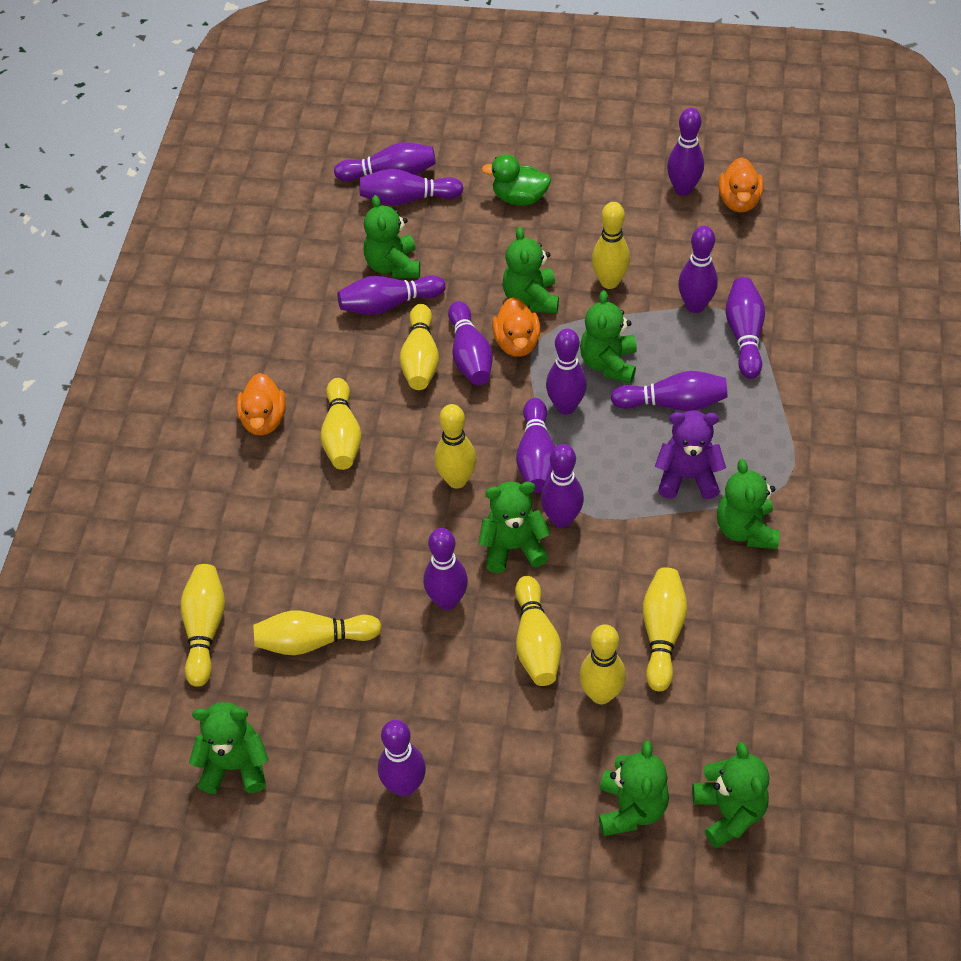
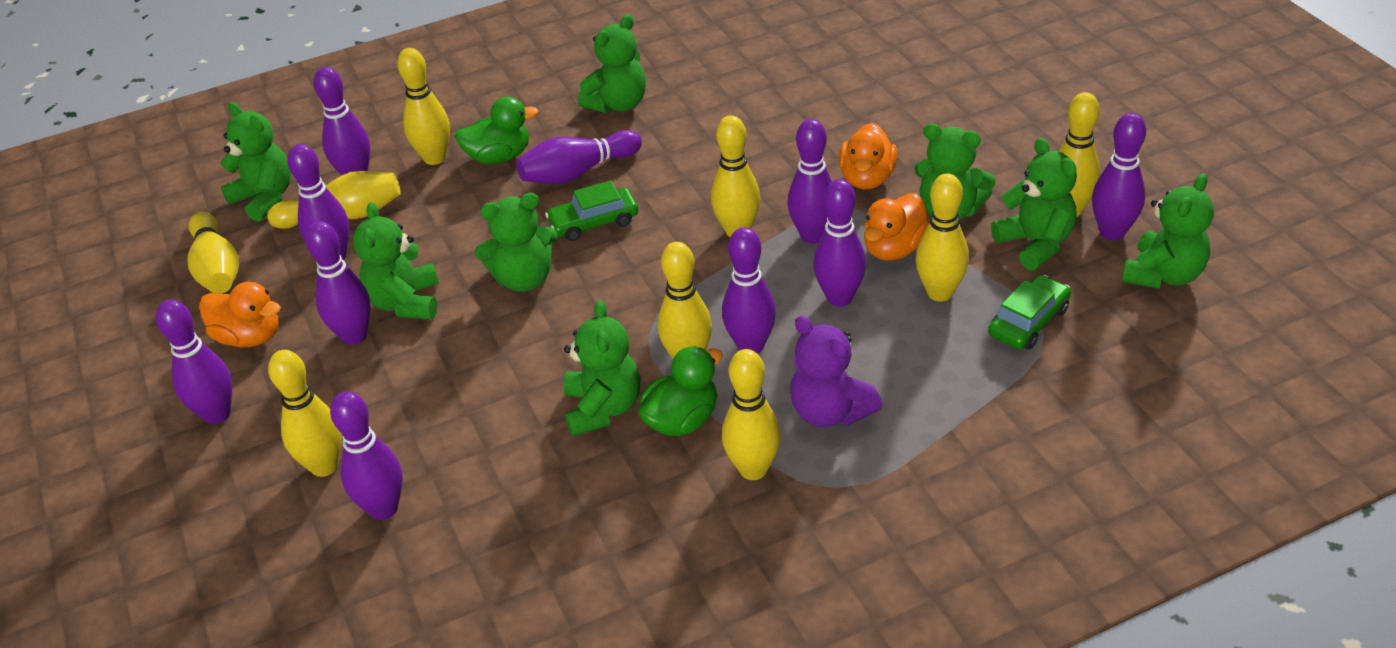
green car: none = 0 -> [545,181,638,241] [988,275,1071,349] = 2
green duck: [481,154,551,205] = 1 -> [454,96,539,164] [638,346,723,436] = 2
purple bowling pin: [334,142,436,181] [337,275,446,315] [360,169,464,206] [378,720,426,797] [423,528,468,610] [448,301,493,385] [516,398,555,493] [541,444,584,528] [546,329,587,414] [611,371,728,411] [667,108,704,196] [678,226,718,313] [725,277,765,379] = 13 -> [156,300,232,424] [287,144,349,260] [305,221,371,345] [314,67,371,175] [330,391,403,520] [516,130,642,184] [722,227,776,354] [788,119,832,244] [813,179,866,306] [1092,113,1146,240] = 10

